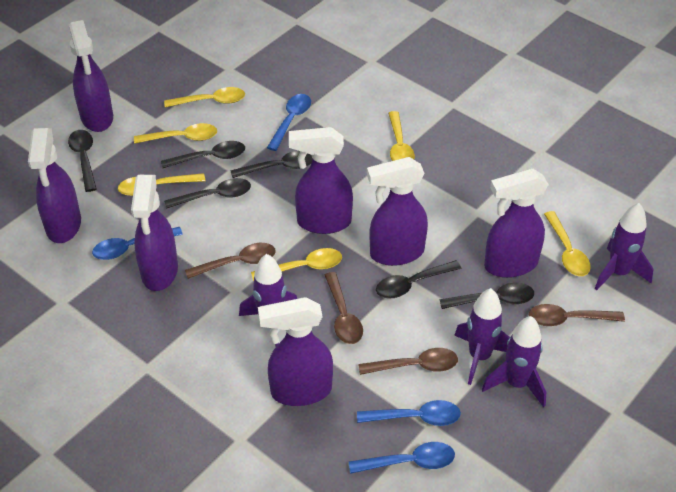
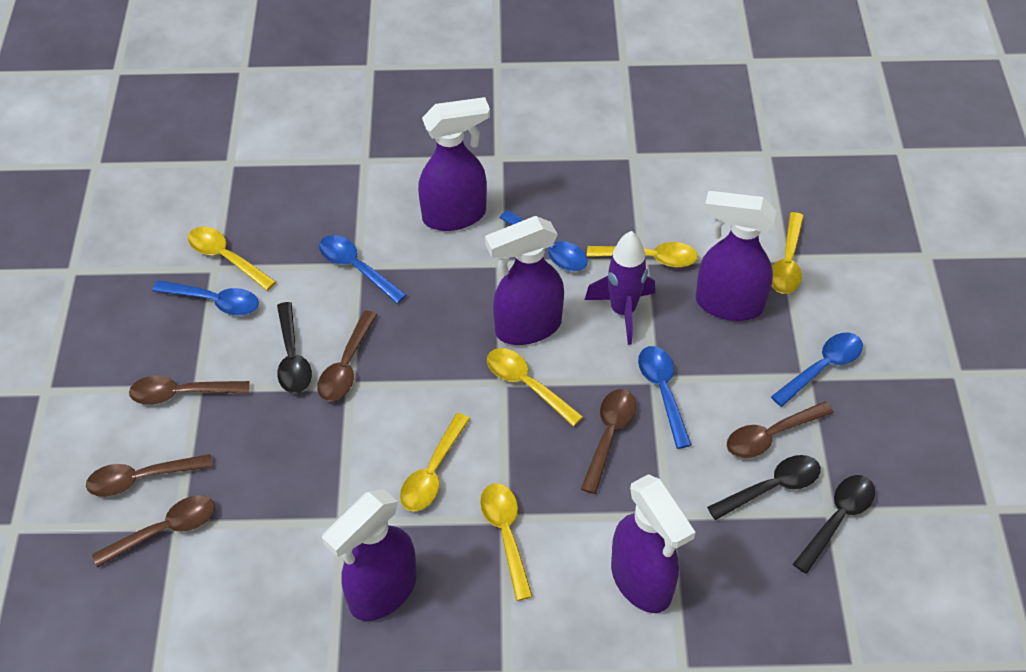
black spoon: [68,130,97,192] [161,141,245,168] [164,178,251,209] [230,151,313,178] [376,260,461,299] [440,283,534,309] = 6 -> [277,302,312,393] [707,455,821,520] [793,475,875,574] = 3
blue spoon: [92,227,183,260] [267,94,311,151] [349,442,455,474] [357,400,461,426] = 4 -> [152,280,259,315] [319,235,406,304] [500,210,588,271] [638,346,692,449] [771,333,863,407] = 5
brown spoon: [185,243,276,279] [325,272,363,344] [358,348,458,375] [529,304,625,326] = 4 -> [86,454,212,497] [92,495,215,568] [129,376,250,405] [317,310,377,401] [581,389,636,494] [727,401,833,458] = 6
purple rocket: [239,254,297,347] [454,288,510,385] [482,316,546,407] [595,203,653,290] = 4 -> [585,231,655,345] = 1
purple spray bottle: [28,128,81,243] [69,20,113,132] [131,175,178,291] [258,297,333,406] [289,127,353,234] [367,157,428,266] [484,168,549,278] = 7 -> [322,489,417,621] [418,97,490,231] [485,216,564,345] [611,474,695,613] [696,191,777,321] = 5

